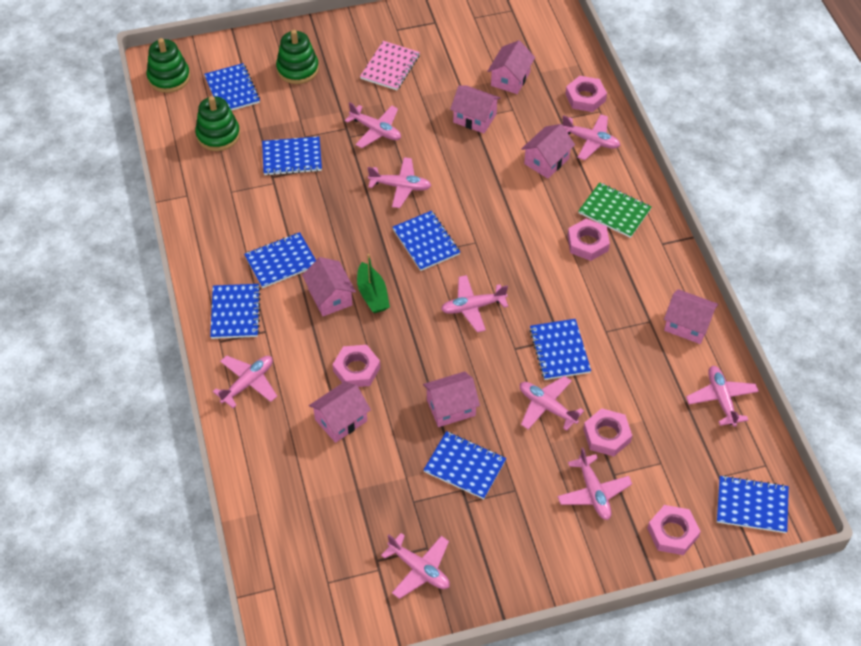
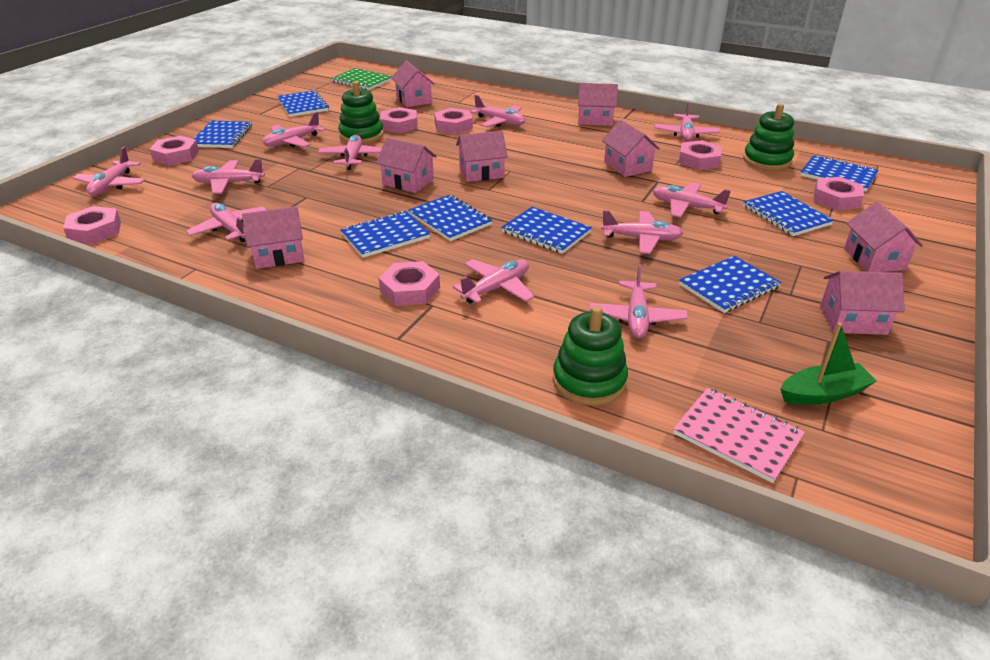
pink house: [302,257,356,316] [309,381,371,443] [423,371,480,427] [450,85,501,133] [488,40,535,94] [521,124,575,179] [664,289,718,344] = 7 -> [242,206,304,269] [376,137,437,193] [391,60,435,107] [456,131,508,182] [578,83,618,126] [602,120,660,177] [820,271,905,335] [844,202,923,272] = 8
pink nut: [332,345,380,387] [565,76,607,112] [567,219,610,261] [583,408,632,456] [647,505,701,555] = 5 -> [63,206,121,244] [150,136,199,165] [379,261,440,306] [380,107,417,133] [434,108,473,134] [679,140,722,170] [813,177,864,210] = 7
pink plane: [213,355,277,408] [345,102,401,148] [368,157,432,208] [381,533,450,599] [441,275,508,332] [520,376,584,431] [557,448,632,520] [562,114,621,160] [686,366,759,427] = 9 -> [73,147,145,196] [186,203,267,242] [192,159,265,194] [263,112,324,147] [318,135,382,170] [453,259,534,304] [470,95,525,127] [589,264,688,339] [601,210,683,254] [653,182,731,218] [655,101,720,142] = 11

